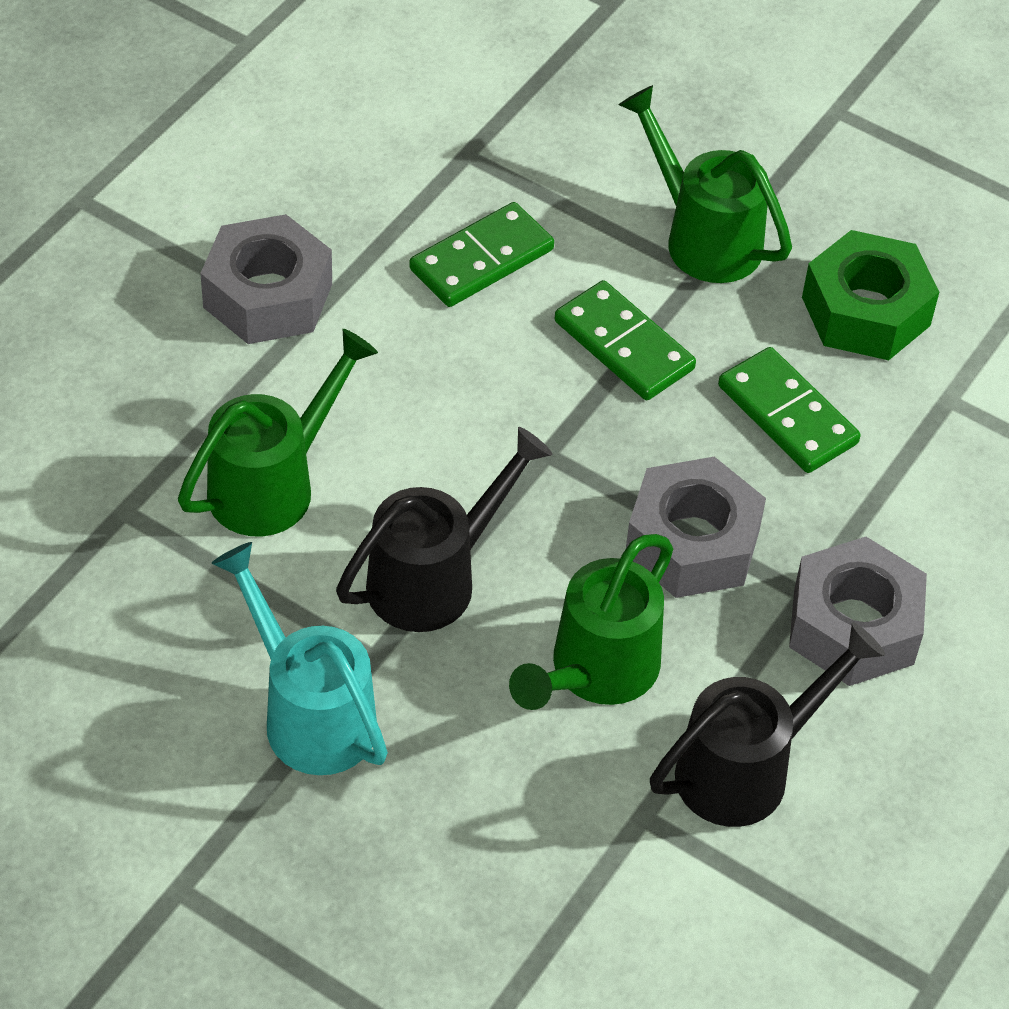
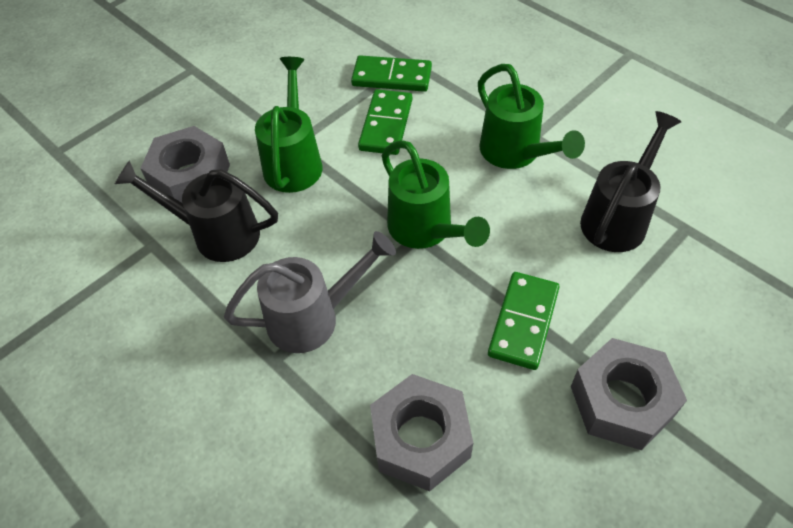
green nut: [802,230,939,360] = 1 -> none = 0
grey watering can: none = 0 -> [224,231,396,353] = 1
turquoise watering can: [212,542,388,775] = 1 -> none = 0

